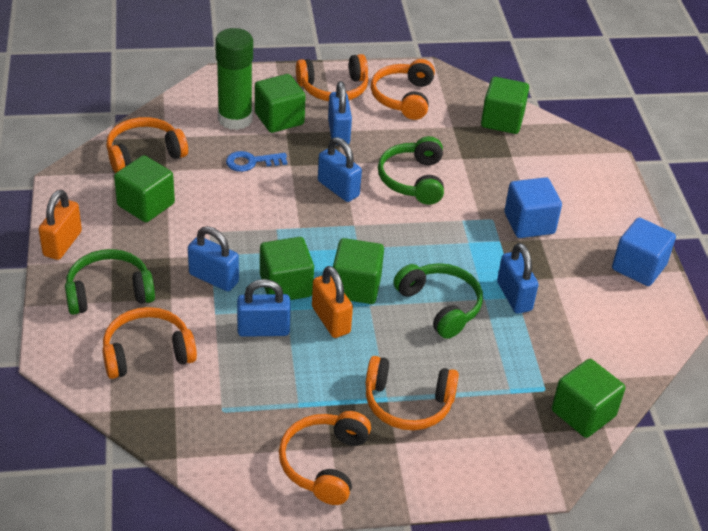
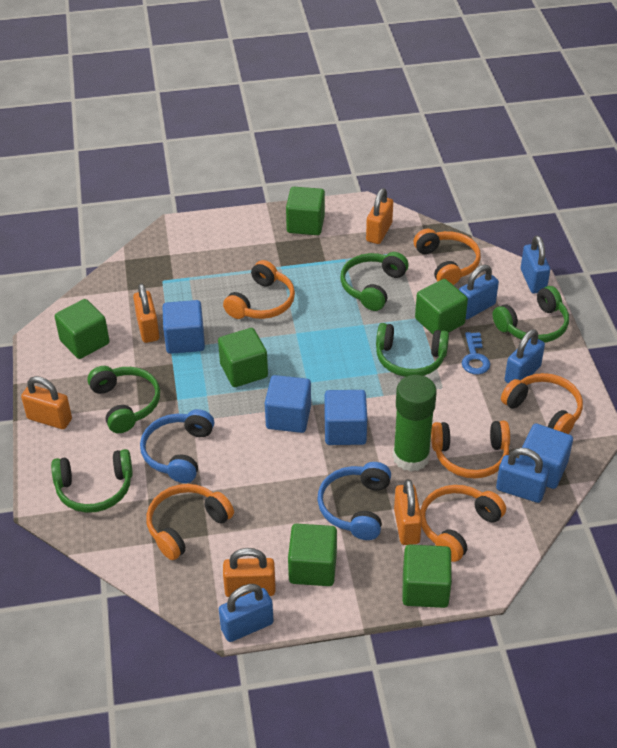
blue cube: [505,177,562,238] [612,218,676,286] = 2 -> [162,300,205,354] [265,375,311,433] [325,390,367,445] [519,423,573,489] = 4
blue headphones: none = 0 -> [140,409,214,483] [317,462,391,540] = 2
green headphones: [65,249,155,315] [378,136,444,205] [393,263,483,339] = 3 -> [51,449,133,513] [87,366,160,433] [340,252,409,311] [376,323,449,377] [492,286,569,343] = 5
orange padlock: [39,190,82,260] [312,266,353,338] = 2 -> [21,376,72,429] [133,283,159,343] [223,548,275,597] [366,188,393,244] [394,479,422,545] = 5

